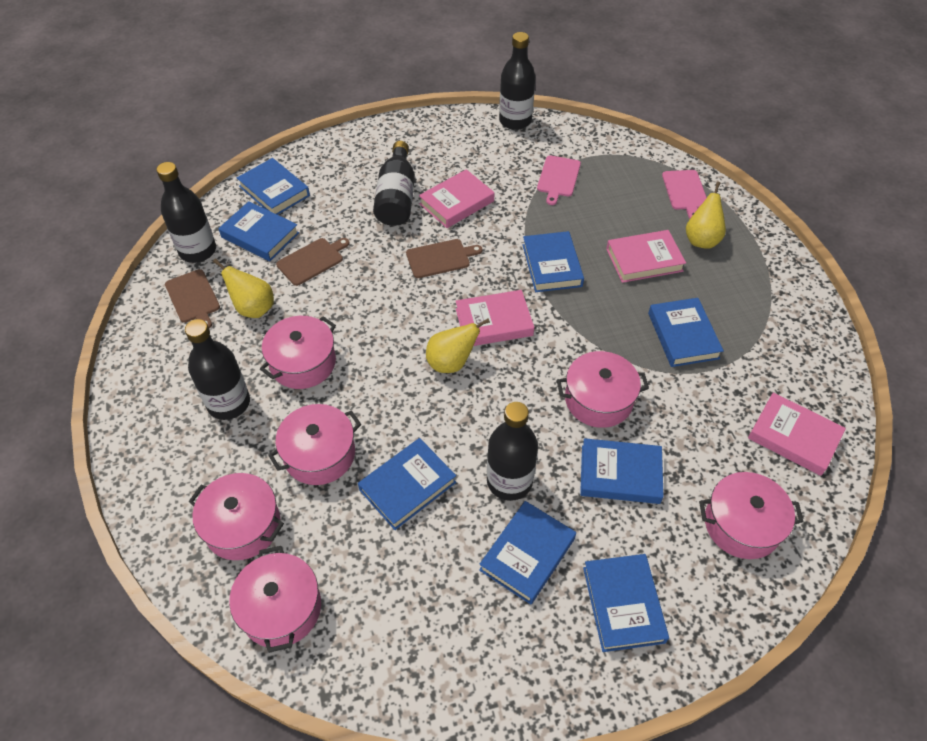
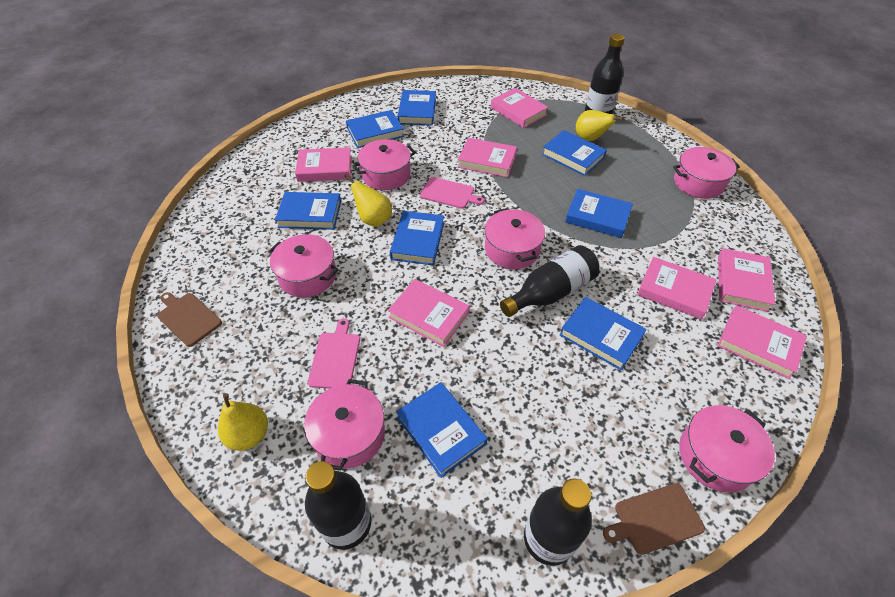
black bottle: [156,162,216,263] [185,319,250,420] [373,141,415,226] [487,402,538,501] [499,32,535,130] = 5 -> [305,461,371,550] [500,245,600,317] [524,478,592,566] [585,33,625,114] = 4
brown cutting board: [165,269,220,328] [276,238,349,286] [406,239,482,278] = 3 -> [157,292,222,347] [603,483,705,555] = 2
pink book: [419,169,495,228] [456,290,534,346] [606,230,686,283] [748,393,846,476] = 4 -> [295,147,352,182] [387,279,470,347] [458,138,517,177] [491,88,548,128] [637,257,716,319] [718,248,775,312] [718,305,807,379] = 7

